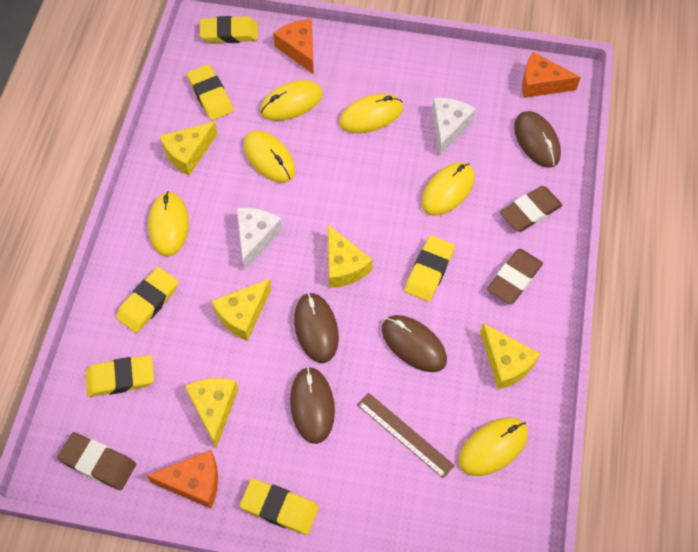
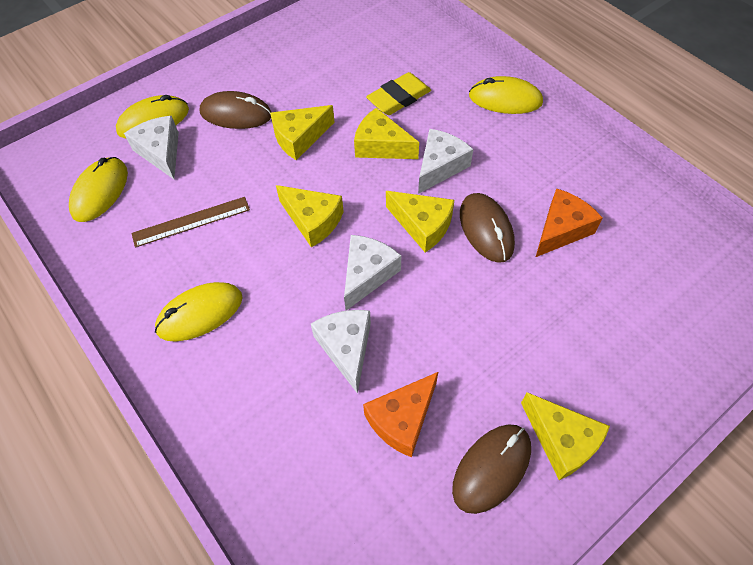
brown eraser: [57,432,136,490] [487,249,543,304] [500,186,563,232] = 3 -> none = 0
brown mouse: [290,367,335,444] [294,293,339,363] [382,315,447,372] [514,111,561,168] = 4 -> [200,91,271,129] [452,424,531,514] [460,193,515,263] = 3
orange cheese: [147,450,218,509] [273,19,314,74] [522,52,581,98] = 3 -> [363,372,438,458] [536,188,602,257] = 2
white cheese: [237,208,283,270] [432,98,476,156] = 2 -> [124,116,179,179] [311,310,371,394] [344,235,401,311] [418,129,473,194] = 4
yellow eraser: [85,355,154,397] [116,267,178,333] [187,64,234,120] [200,16,258,43] [240,478,319,535] [405,235,455,302] = 6 -> [366,72,431,115] = 1
yellow mouse: [148,191,189,257] [244,131,295,183] [260,80,323,121] [339,94,403,133] [422,162,474,216] [459,418,528,476] = 6 -> [69,157,128,222] [116,95,189,139] [155,282,243,341] [469,76,543,114] = 4

